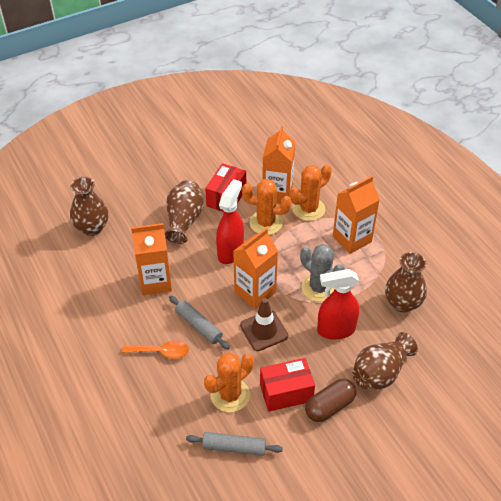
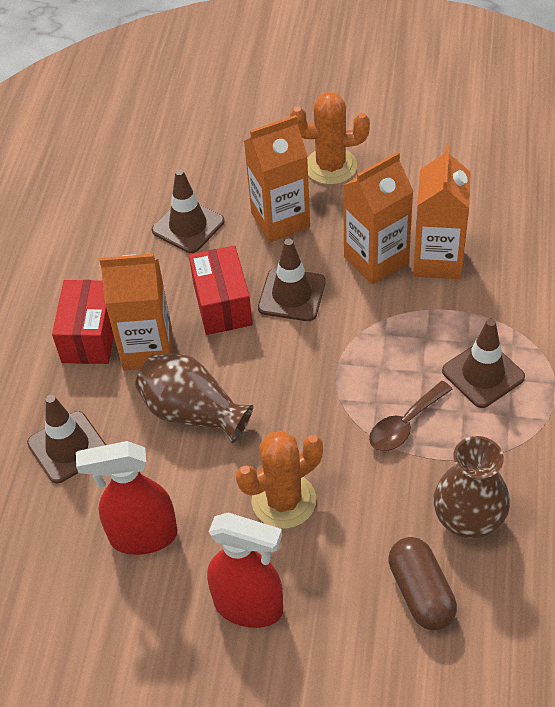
brown spoon: none = 0 -> [369,381,453,451] = 1
brown traffic cone: [240,298,288,351] = 1 -> [27,395,106,483] [152,169,224,253] [258,239,326,321] [442,319,525,408] = 4
brown vase: [70,177,109,236] [165,180,204,244] [352,332,418,389] [385,252,427,313] = 4 -> [135,354,253,443] [433,436,510,539] = 2
grey cactus: [300,244,345,302] = 1 -> none = 0
grey rolling pin: [169,296,230,349] [186,432,283,456] = 2 -> none = 0
orange cactus: [204,352,254,412] [242,179,291,235] [291,164,332,221] = 3 -> [236,431,323,529] [290,92,370,185] = 2
orange spoon: [122,341,189,359] = 1 -> none = 0

